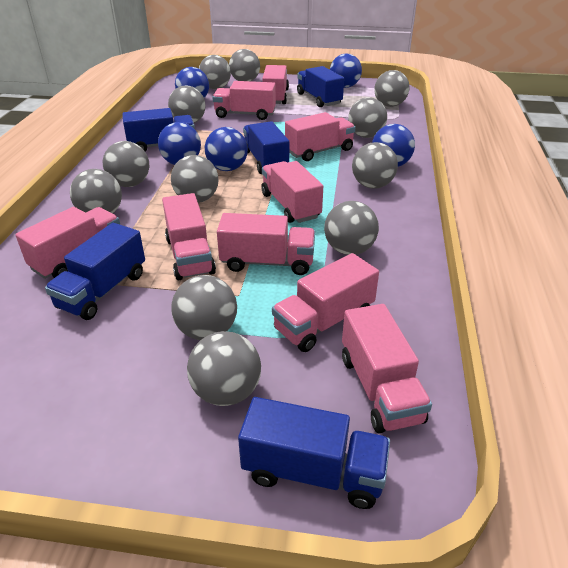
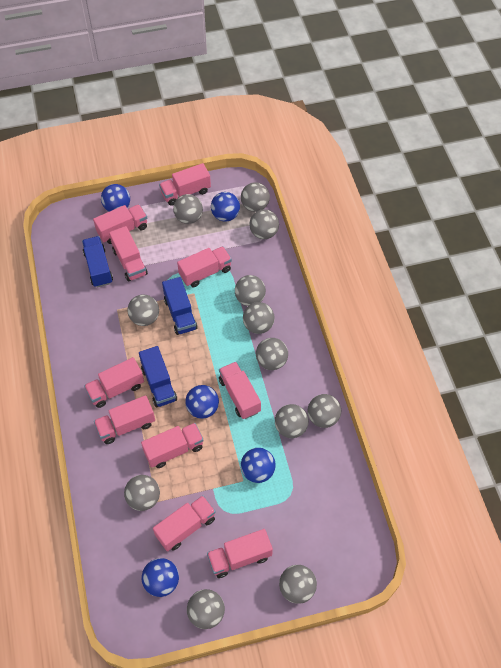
blue truck: [45,223,145,320] [122,108,195,152] [238,397,390,509] [243,121,289,174] [297,66,344,107] = 5 -> [82,236,113,287] [139,346,177,407] [162,277,198,335] = 3
pink truck: [15,207,120,279] [162,193,216,280] [212,81,276,120] [217,213,315,275] [261,161,323,223] [262,65,289,104] [272,253,379,352] [285,112,355,161] [342,304,432,433] = 9 -> [84,357,144,408] [93,204,147,244] [94,395,155,444] [109,226,148,282] [141,423,204,468] [153,495,216,551] [159,163,211,206] [177,246,232,287] [207,529,273,578] [219,362,261,419] = 10

